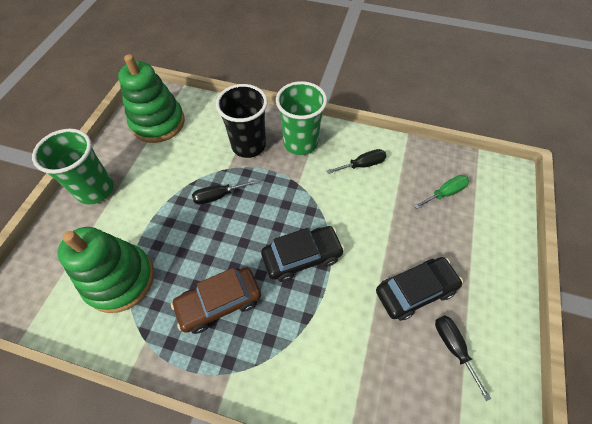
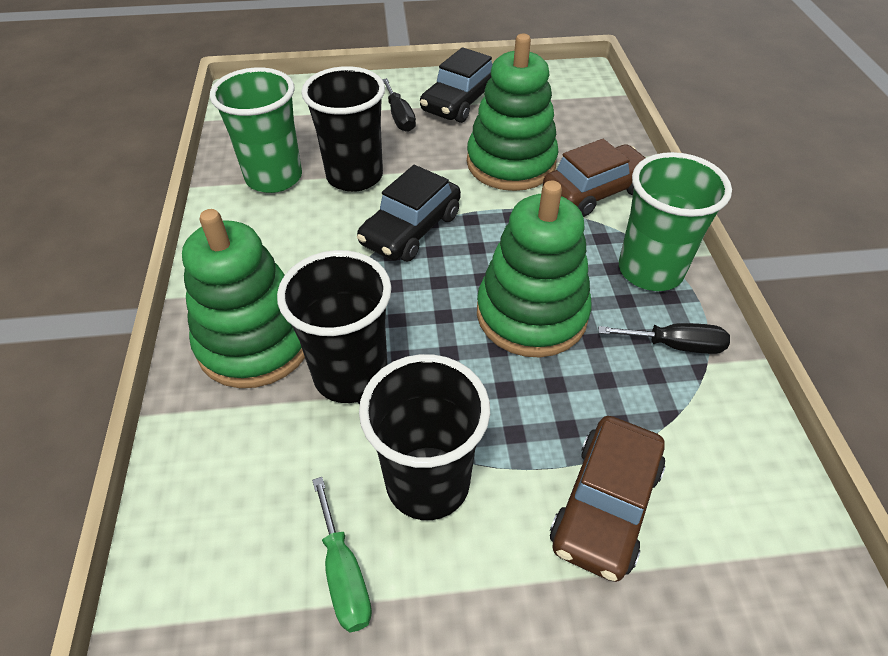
black cup: [216,84,268,158] = 1 -> [277,250,392,403] [301,66,385,192] [359,354,490,520] = 3
black screwdriver: [192,179,258,205] [326,149,386,174] [435,315,491,401] = 3 -> [382,78,416,132] [598,323,730,354] = 2
brown car: [171,267,261,334] = 1 -> [543,139,645,217] [550,416,665,582] = 2
green stacking toy: [58,227,154,313] [118,54,185,143] = 2 -> [182,209,305,388] [467,34,559,191] [477,181,592,358] = 3

